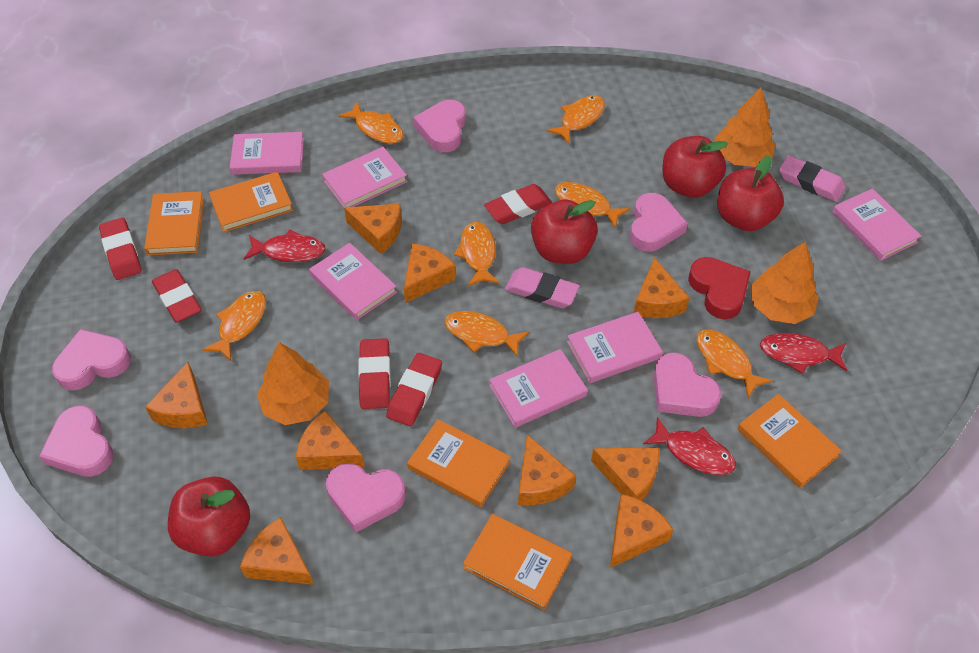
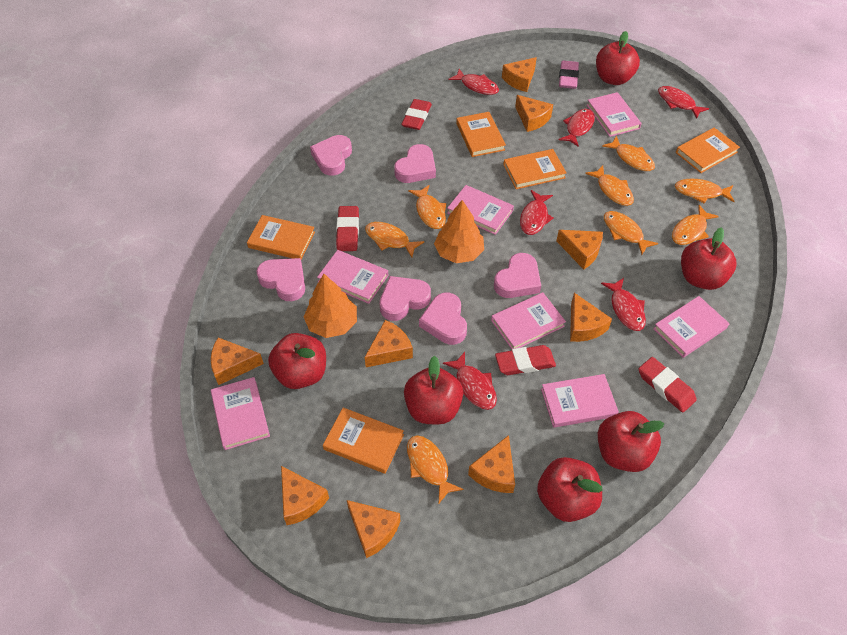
orange fish: [202,291,266,361] [338,101,403,144] [444,311,530,357] [454,222,499,286] [546,95,605,144] [555,182,630,228] [696,329,773,399] = 7 -> [365,222,424,257] [407,435,464,503] [408,185,446,229] [585,165,634,206] [602,136,655,171] [604,211,658,255] [672,205,719,245] [675,178,735,204] = 8
orange tree: [257,342,329,425] [714,87,776,167] [750,242,819,324] = 3 -> [303,274,357,338] [434,200,484,263] = 2
pink book: [230,132,304,175] [309,243,397,320] [322,147,407,208] [489,349,588,428] [567,312,663,383] [832,188,921,261] = 6 -> [211,377,270,450] [317,250,388,304] [447,185,514,235] [491,292,566,349] [541,374,619,428] [587,92,642,137] [653,296,730,358] = 7
pink eraser: [505,267,580,308] [779,155,846,202] = 2 -> [559,60,579,89] = 1
red apple: [168,476,250,557] [531,199,598,264] [662,136,728,198] [717,156,784,231] = 4 -> [268,333,326,389] [404,356,463,424] [537,457,603,522] [596,31,640,85] [598,411,664,472] [681,228,736,290] = 6
red eraser: [99,218,142,280] [152,269,202,323] [358,338,391,409] [386,353,442,426] [484,184,552,224] = 5 -> [336,206,359,251] [401,99,432,130] [495,345,556,375] [639,357,697,413] = 4
red fish: [244,229,326,262] [643,417,736,475] [760,333,847,374] = 3 -> [443,352,497,410] [448,69,499,95] [520,190,553,235] [559,109,595,147] [601,278,646,331] [658,86,709,119] = 6
red heart: [688,257,751,319] = 1 -> none = 0

